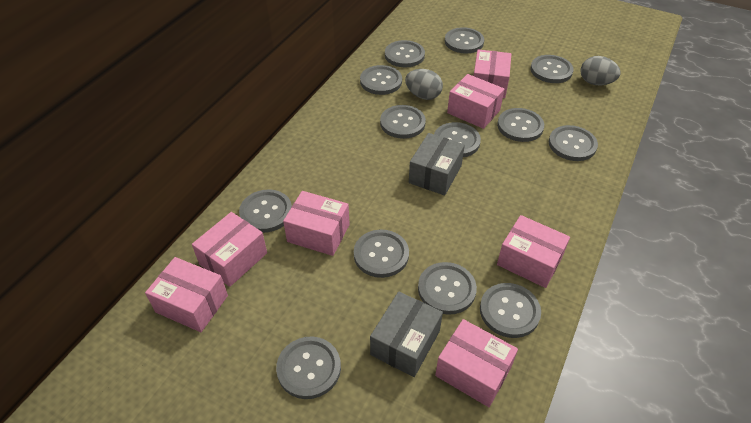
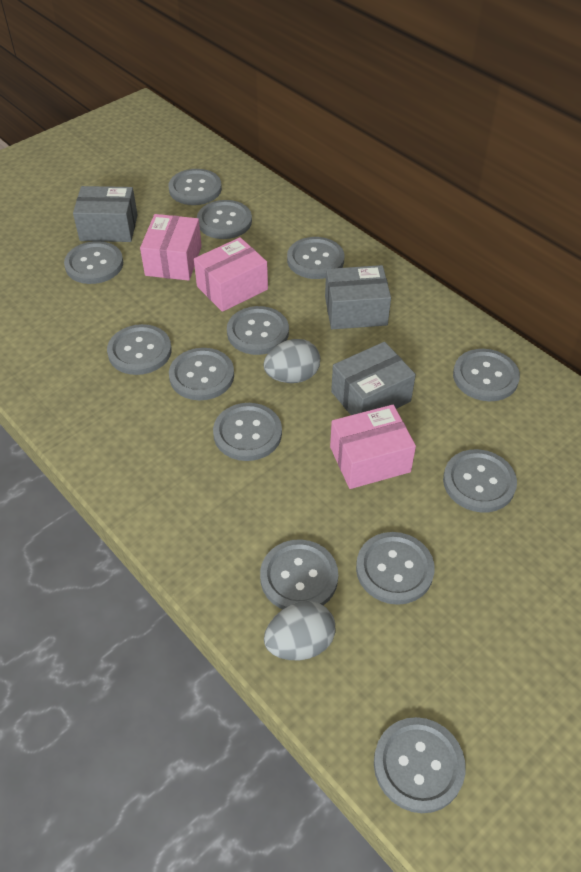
grey box: [370,292,443,377] [409,133,465,195] = 2 -> [73,186,138,242] [325,265,391,329] [331,342,416,415] = 3
pink box: [145,257,228,332] [192,212,267,287] [283,191,350,256] [435,319,518,407] [447,74,505,129] [474,49,511,98] [497,215,570,288] = 7 -> [140,214,202,281] [194,237,268,312] [330,405,416,489] = 3

